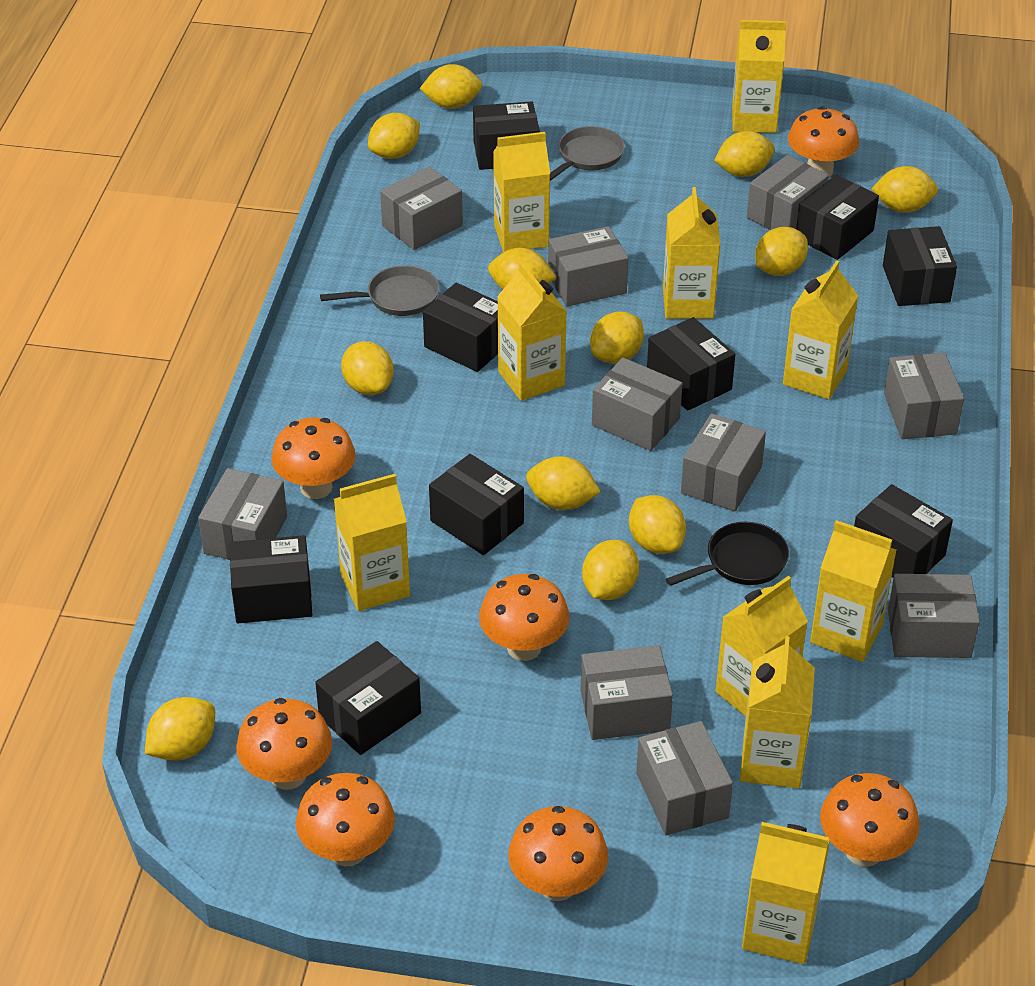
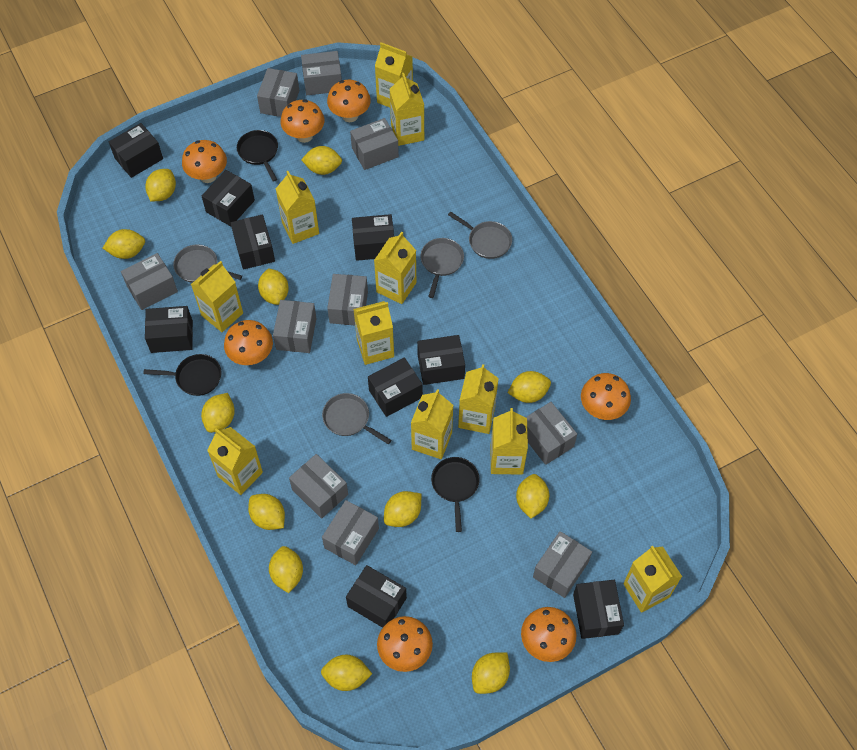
black pan: [666,522,789,586] = 1 -> [143,354,221,396] [237,130,278,182] [431,457,480,532] = 3
grey pan: [320,265,439,316] [550,126,625,181] = 2 -> [173,245,242,283] [322,393,391,444] [420,238,464,298] [448,211,512,259] = 4
yellow carton: [334,474,410,611] [493,132,550,252] [497,261,567,401] [663,187,720,319] [716,576,808,716] [732,20,786,133] [740,636,815,788] [742,822,830,964] [783,260,858,399] [810,520,896,662] = 10 -> [191,261,243,332] [207,427,263,495] [276,171,319,244] [353,301,394,365] [374,232,416,304] [375,42,413,107] [390,73,424,146] [411,389,453,459] [458,364,499,434] [491,408,528,475] [623,546,682,613] = 11

